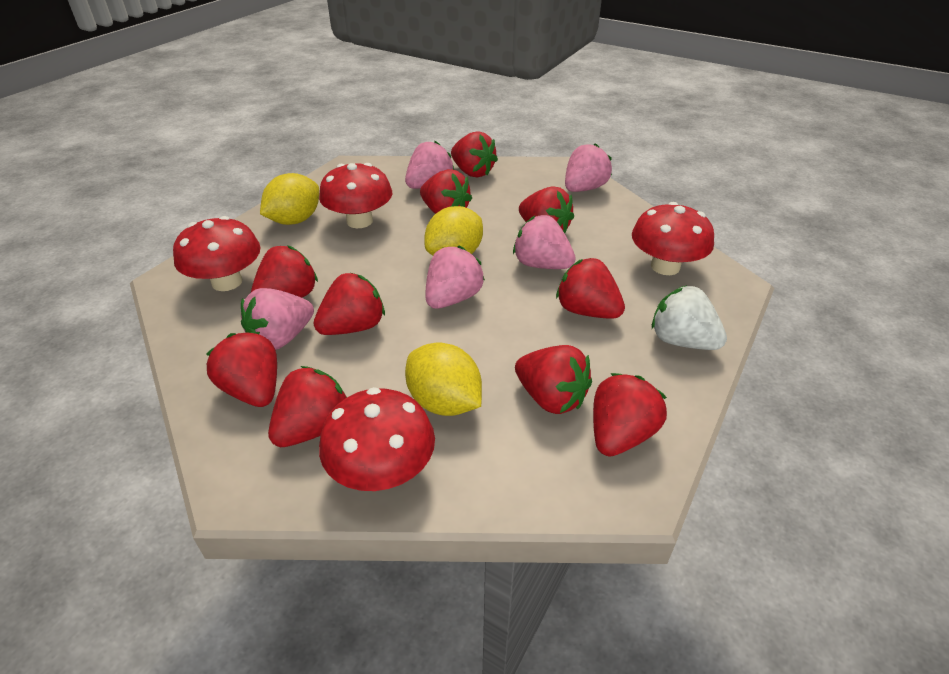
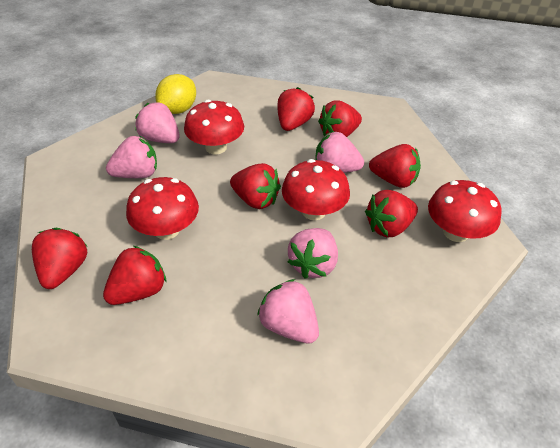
red strawberry: [206,332,277,407] [251,245,318,298] [268,366,347,447] [313,273,385,335] [420,169,472,214] [451,131,498,178] [515,345,592,414] [519,186,574,233] [556,258,625,319] [593,373,667,456] = 10 -> [32,228,88,289] [103,246,167,305] [230,163,281,209] [277,87,315,131] [318,101,362,137] [365,190,418,238] [369,144,421,188] = 7
white strawberry: [652,285,727,350] = 1 -> none = 0
yellow lemon: [260,173,319,225] [405,342,482,416] [424,206,483,255] = 3 -> [155,74,196,114] = 1

